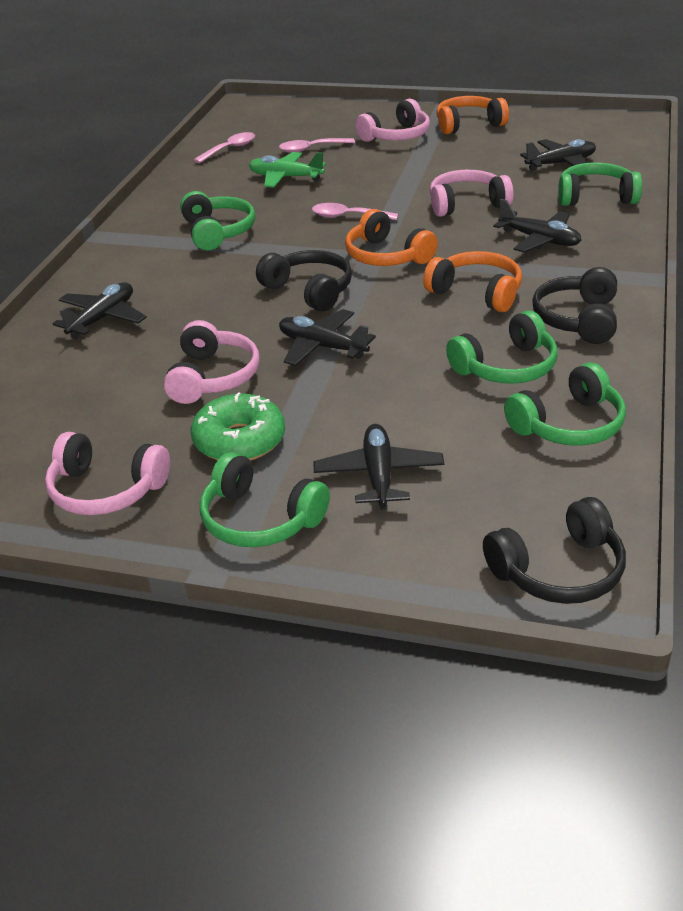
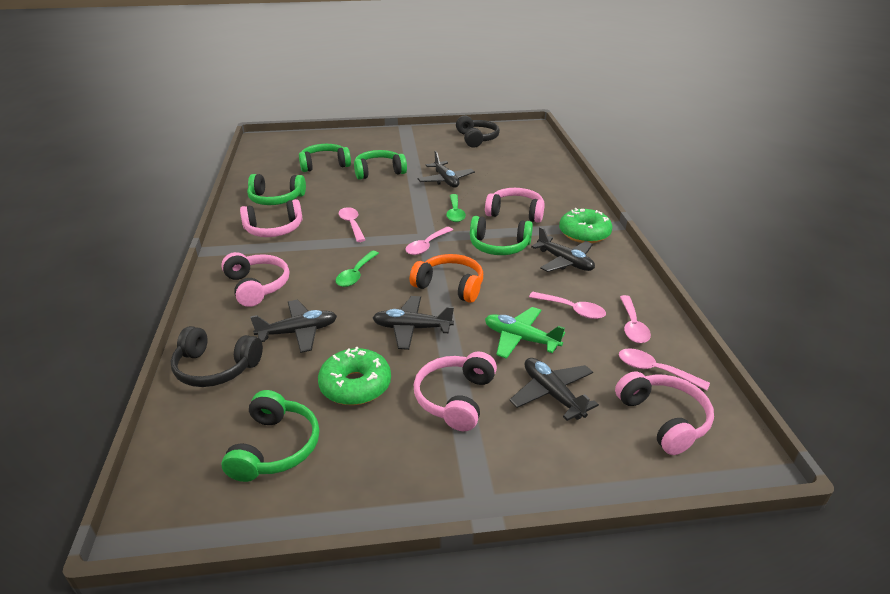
black headphones: [256,250,352,312] [483,497,626,604] [532,267,617,344] = 3 -> [170,326,263,387] [456,115,500,148] = 2
green donut: [191,392,285,461] = 1 -> [318,347,391,405] [559,208,613,243] = 2
green spoon: none = 0 -> [336,251,379,287] [446,194,466,222] = 2
orange headphones: [345,209,438,266] [423,251,522,312] [436,96,509,134] = 3 -> [410,254,483,303] = 1
pink headphones: [45,432,170,515] [164,320,259,404] [355,99,430,142] [430,170,513,217] = 4 -> [221,252,289,307] [240,199,302,237] [414,351,497,431] [485,188,545,223] [615,371,714,455] = 5
pink spoon: [194,132,255,163] [279,138,355,153] [312,203,399,220] = 3 -> [339,207,366,242] [406,227,453,255] [529,292,606,319] [619,348,710,391] [620,295,651,343] = 5

